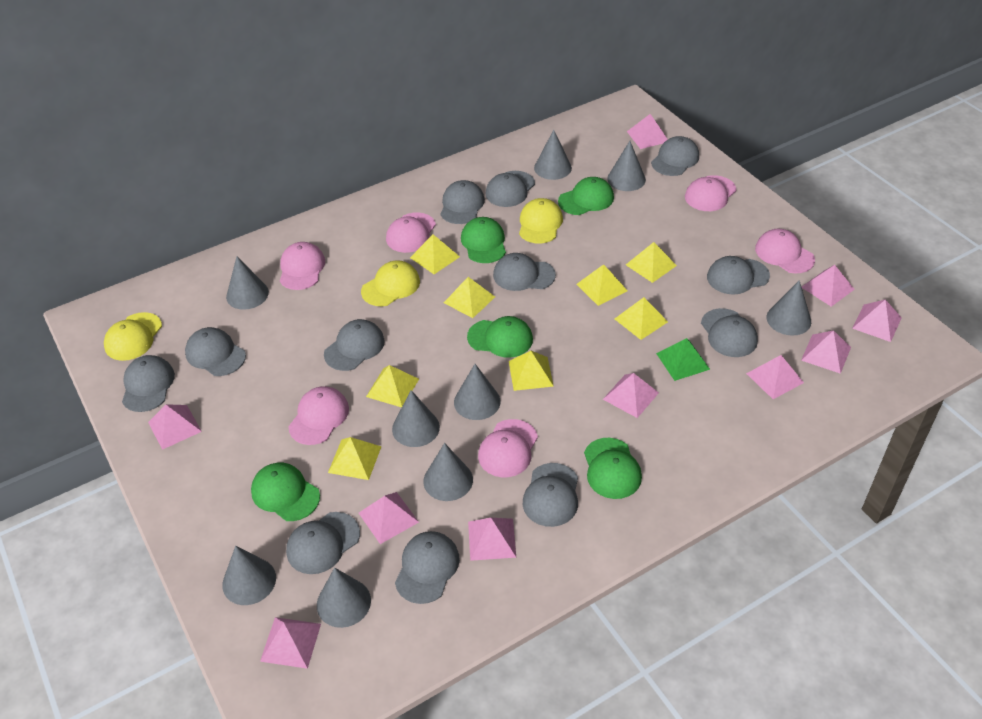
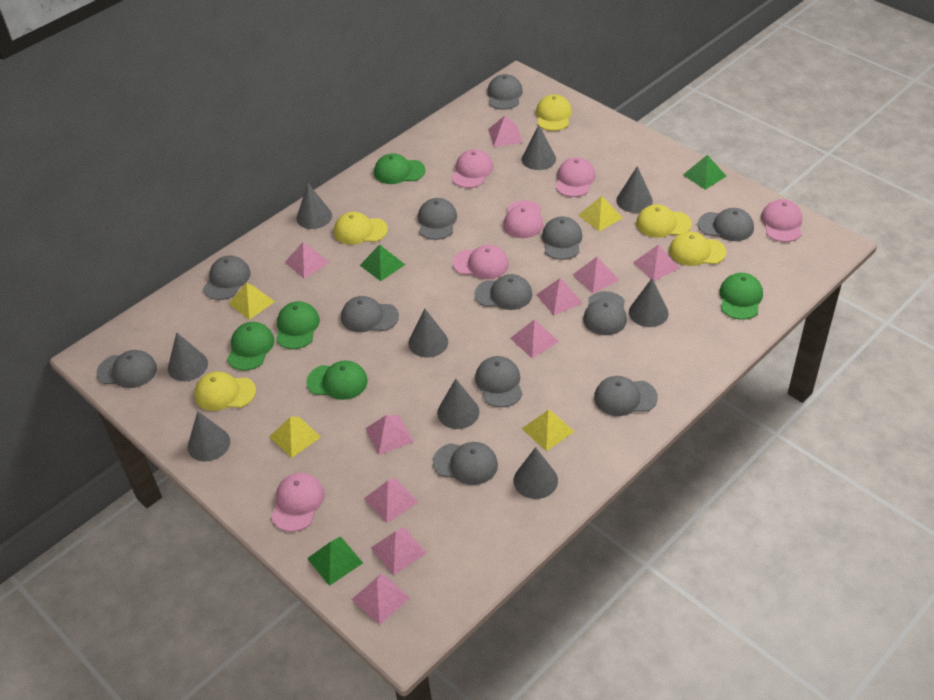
green pyramid: [656,338,710,381] = 1 -> [307,536,363,586] [360,245,405,281] [683,155,726,190] = 3
yellow cap: [104,312,162,361] [361,260,420,306] [519,198,563,243] = 3 -> [194,371,256,411] [334,212,388,245] [536,94,572,131] [636,204,692,238] [669,231,727,266] = 5
yellow pyramid: [328,437,382,480] [366,365,419,407] [410,235,460,274] [444,277,495,318] [509,351,554,391] [576,264,628,306] [615,297,668,340] [626,242,677,283] = 8 -> [229,282,275,320] [270,416,321,458] [522,410,575,451] [578,196,623,231] = 4

